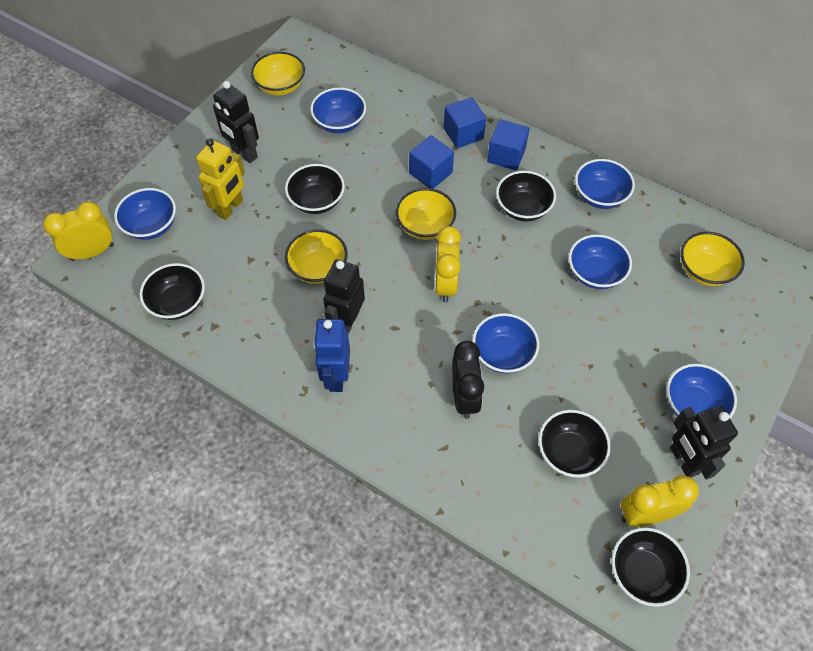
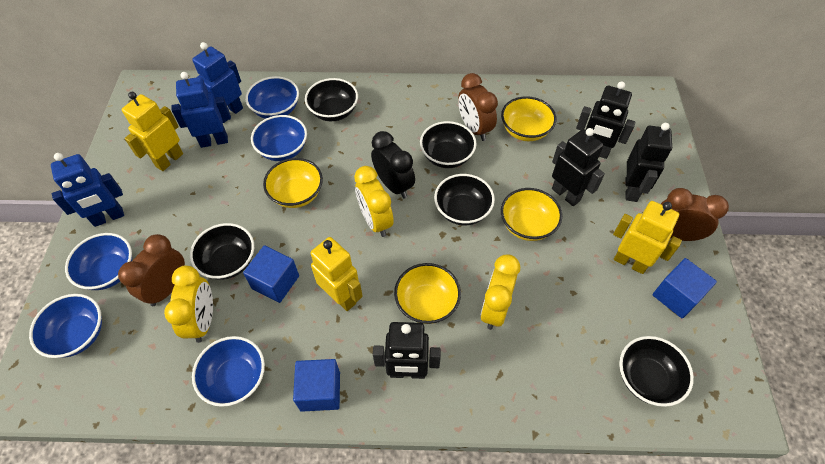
black robot: [213,81,259,163] [323,259,365,334] [670,406,738,479] = 3 -> [373,322,441,379] [552,128,605,206] [576,81,635,159] [626,123,672,202] = 4
blue bowl: [114,188,176,240] [310,88,366,133] [472,313,539,374] [569,234,632,289] [575,159,635,209] [666,364,737,418] = 6 -> [29,294,102,358] [65,233,132,290] [192,336,265,407] [246,76,299,119] [251,115,307,161] = 5
blue robot: [313,319,350,392] = 1 -> [51,153,124,227] [171,72,231,148] [192,42,243,123] = 3
brown clock: none = 0 -> [118,234,185,306] [458,73,498,141] [661,188,729,241] = 3
yellow robot: [196,138,245,220] = 1 -> [122,92,183,171] [310,237,363,311] [613,201,682,274] = 3

